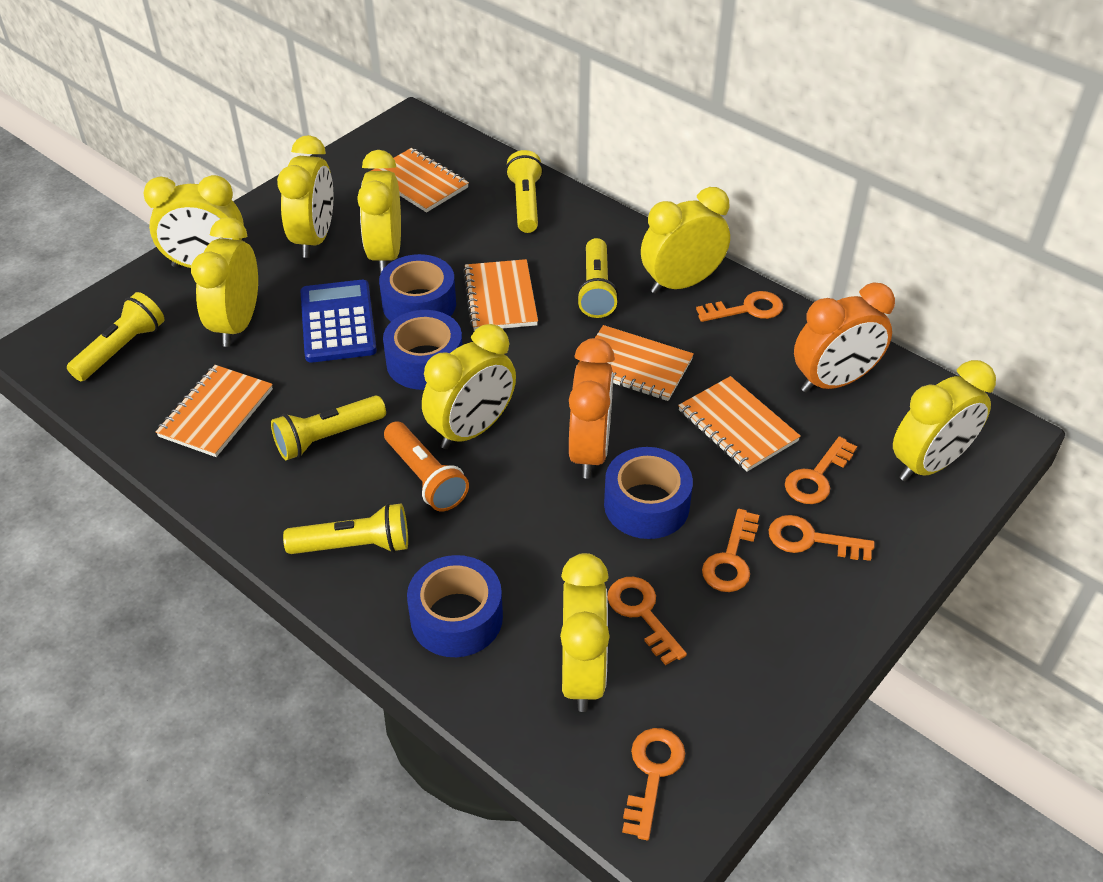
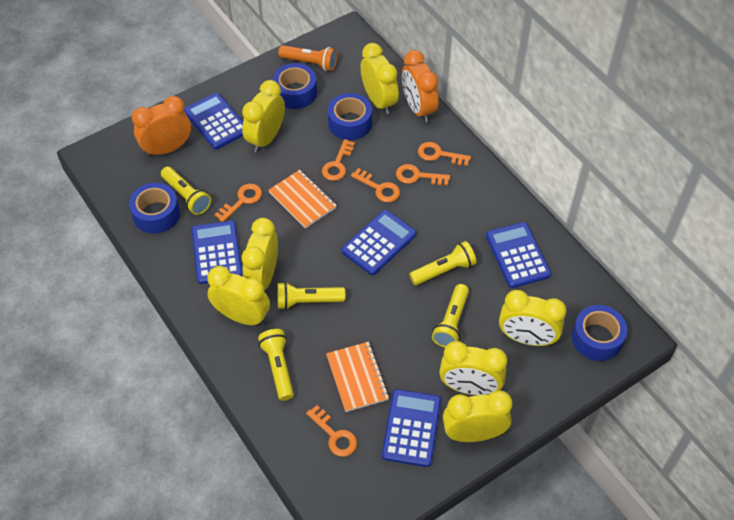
blue calculator: [300,280,377,363] = 1 -> [184,93,243,149] [191,220,243,284] [341,210,416,275] [382,389,441,467] [486,222,551,288] = 5
orange notebook: [156,365,273,457] [371,148,469,212] [463,259,538,331] [579,325,694,401] [678,376,801,472] = 5 -> [268,170,337,229] [326,342,389,412] = 2
yellow clock: [144,175,244,268] [191,217,258,347] [277,135,334,258] [357,150,401,274] [422,324,516,449] [560,553,610,712] [641,187,730,294] [893,360,996,481] = 8 -> [208,266,270,326] [242,80,285,152] [242,218,278,290] [360,43,399,115] [439,341,507,395] [443,390,512,442] [499,290,566,346] = 7

